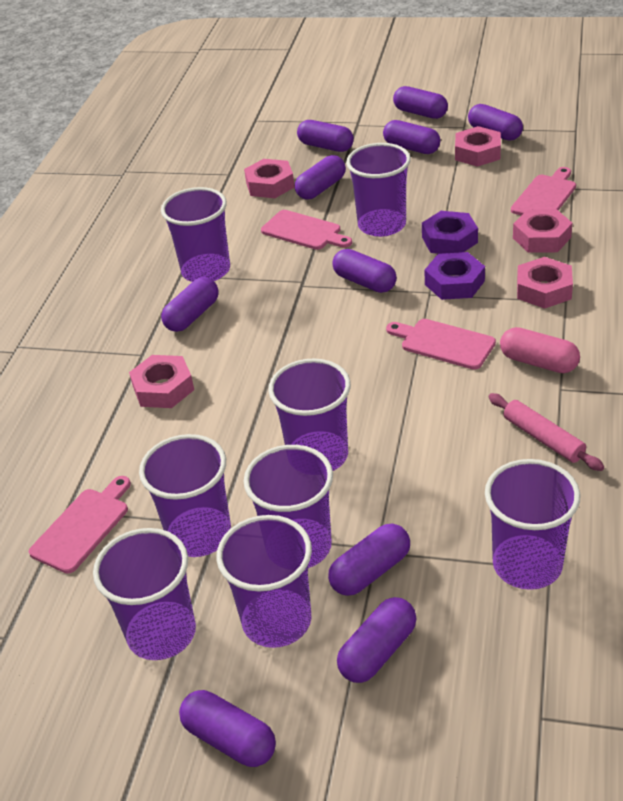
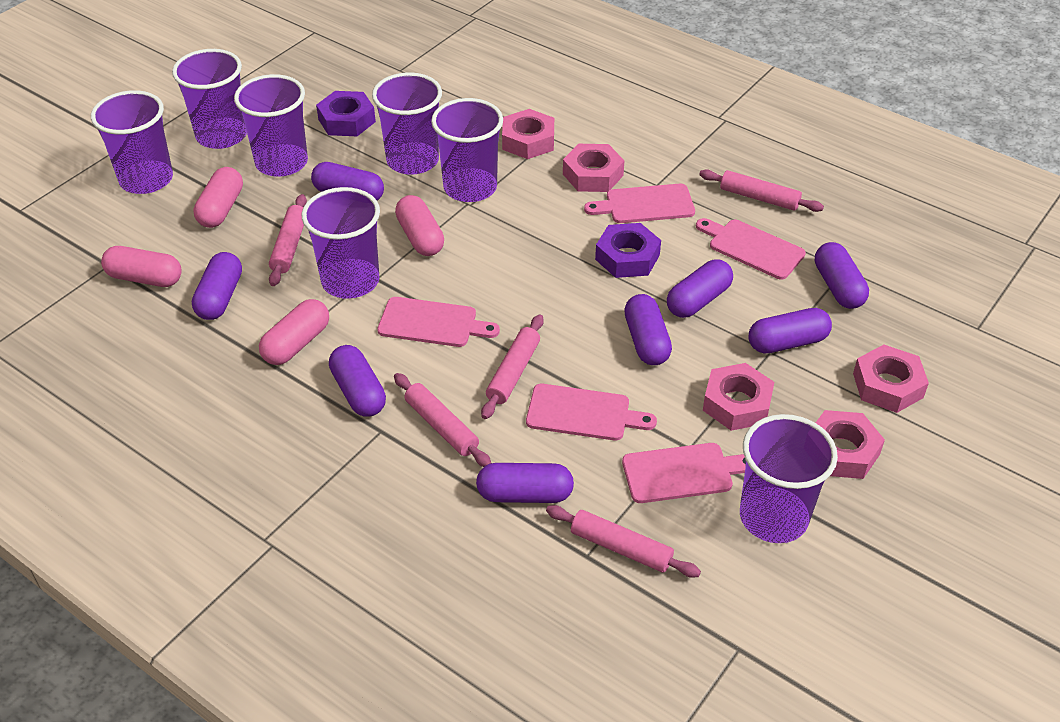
pink capsule: [500,327,580,373] = 1 -> [101,246,181,287] [193,167,243,228] [259,299,329,365] [395,195,444,256] = 4
pink cutting board: [29,476,131,574] [261,210,352,250] [386,319,496,370] [511,167,576,215] = 4 -> [377,297,500,347] [526,384,657,441] [584,184,695,223] [622,443,746,503] [696,218,806,280] = 5
pink rolling pin: [488,393,604,471] = 1 -> [269,194,307,286] [394,373,491,467] [481,314,544,419] [546,505,701,578] [699,169,824,212] = 5
purple capsule: [161,277,219,332] [179,690,276,767] [295,155,346,199] [297,120,354,152] [328,524,410,596] [332,249,397,293] [337,597,417,683] [383,120,440,154] [393,86,448,119] [468,104,523,141] = 10 -> [192,252,242,320] [311,162,384,200] [329,345,386,417] [476,463,574,503] [624,294,672,365] [667,259,733,318] [748,308,832,353] [815,242,869,309] = 8
purple cup: [93,528,196,660] [139,434,231,557] [161,187,230,282] [216,515,312,648] [244,445,333,568] [268,358,351,471] [346,143,411,237] [485,459,580,590] = 8 -> [91,90,173,194] [172,49,247,149] [234,74,308,176] [301,187,380,299] [372,73,442,174] [431,98,503,202] [740,414,838,543] = 7

